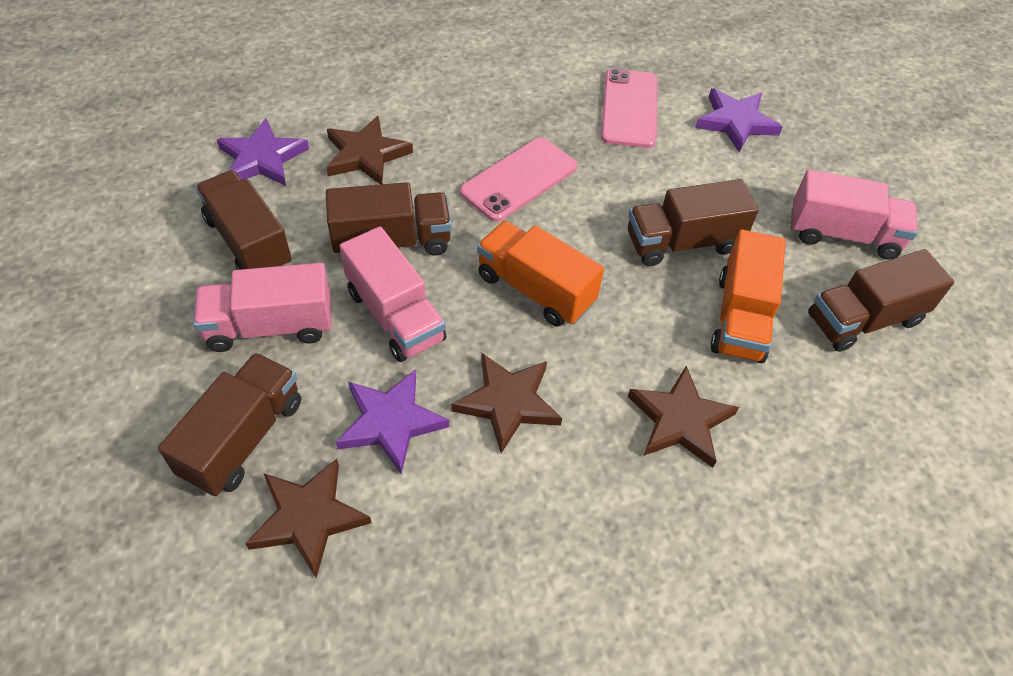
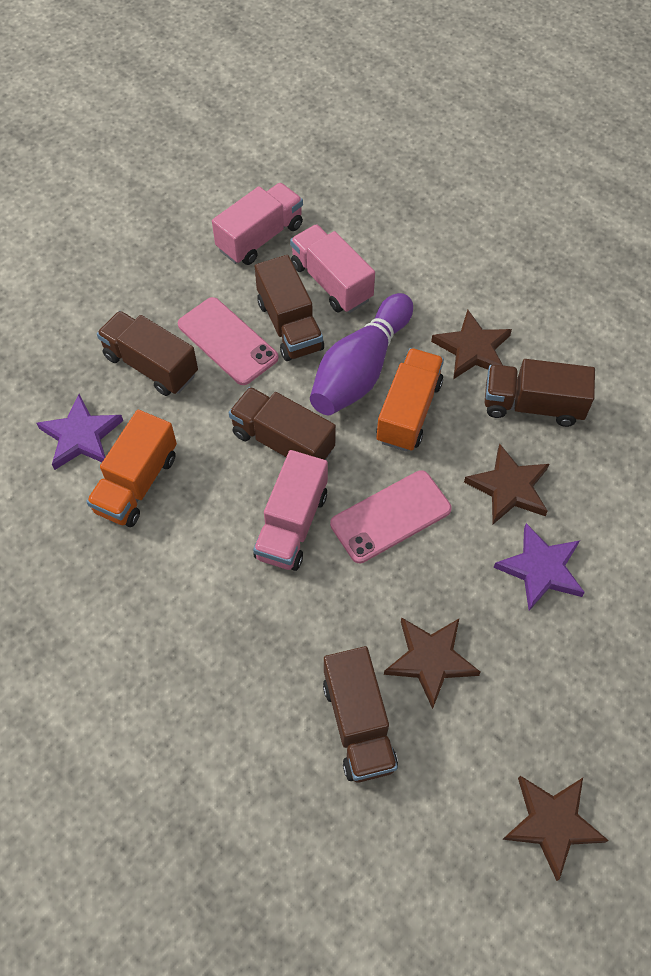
purple bowling pin: none = 0 -> [310,293,413,415] = 1
purple star: [217,118,309,186] [336,369,449,474] [695,88,783,153] = 3 -> [36,394,123,470] [493,523,585,611] = 2

